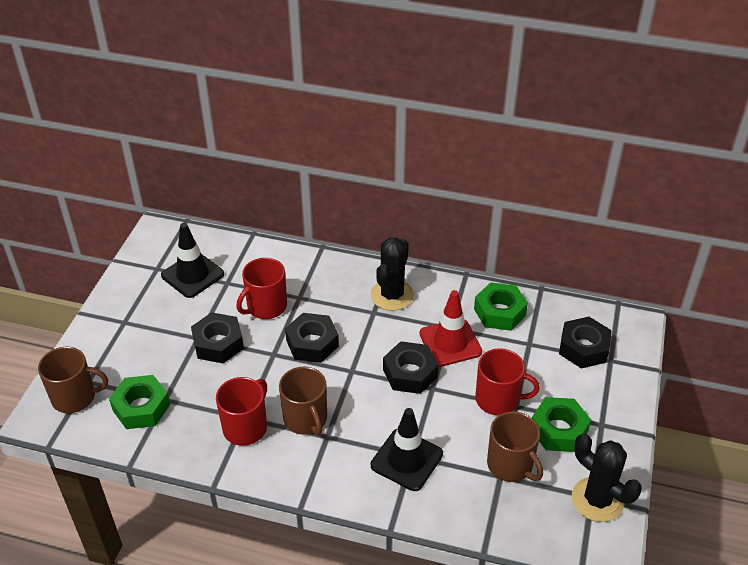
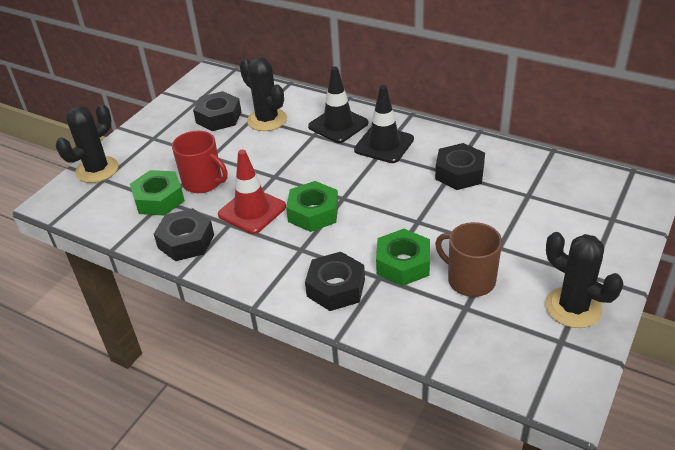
black cactus: [371,237,414,311] [572,434,642,522] = 2 -> [56,104,118,183] [239,57,287,131] [545,232,623,328] = 3
brown mug: [38,347,108,413] [279,367,327,436] [487,411,543,482] = 3 -> [435,222,502,297] = 1
red mug: [216,377,267,446] [236,258,287,319] [475,348,540,415] = 3 -> [172,131,228,193] = 1

